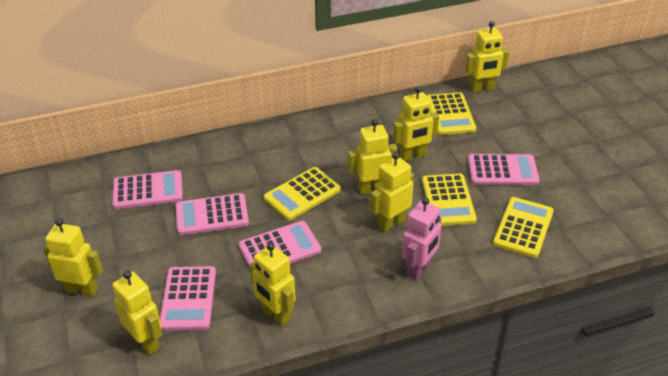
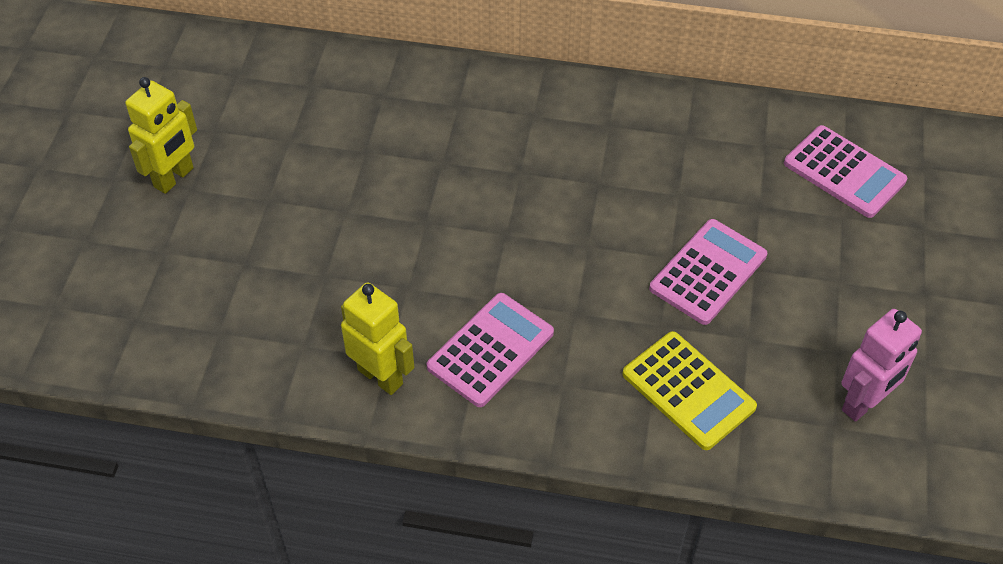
pink calculator: [113,170,183,209] [160,266,216,331] [175,193,249,235] [239,221,321,268] [468,154,540,185] = 5 -> [427,293,554,407] [649,219,767,325] [784,125,907,218] = 3
yellow calculator: [264,167,341,220] [422,174,477,226] [427,92,476,135] [493,197,554,258] = 4 -> [623,331,757,450] = 1
yellow robot: [43,218,103,297] [112,271,162,355] [250,243,296,326] [348,119,397,195] [370,152,414,232] [393,86,439,161] [465,21,509,92] = 7 -> [125,77,197,194] [341,282,415,395] = 2

